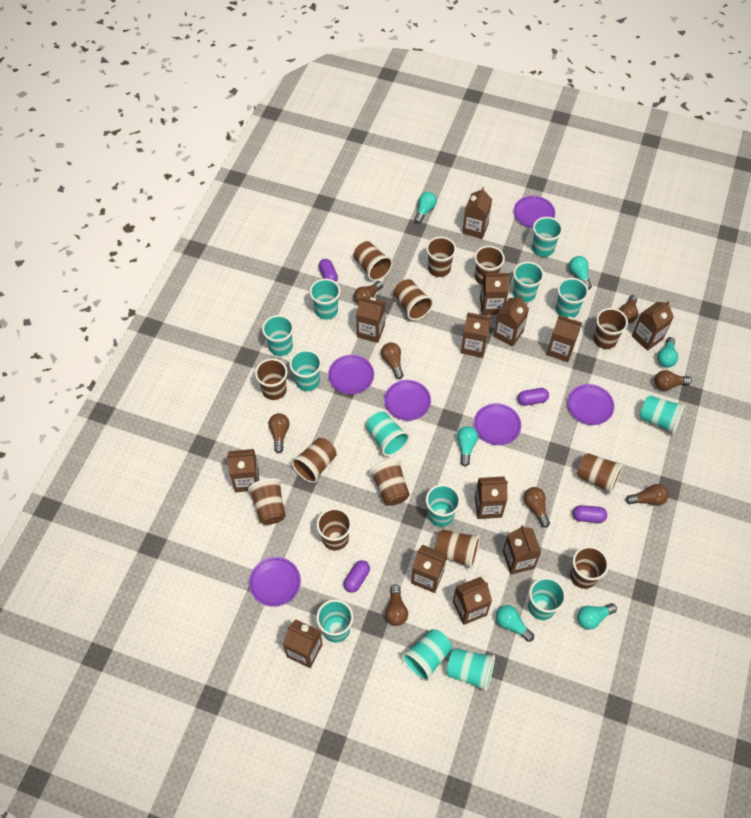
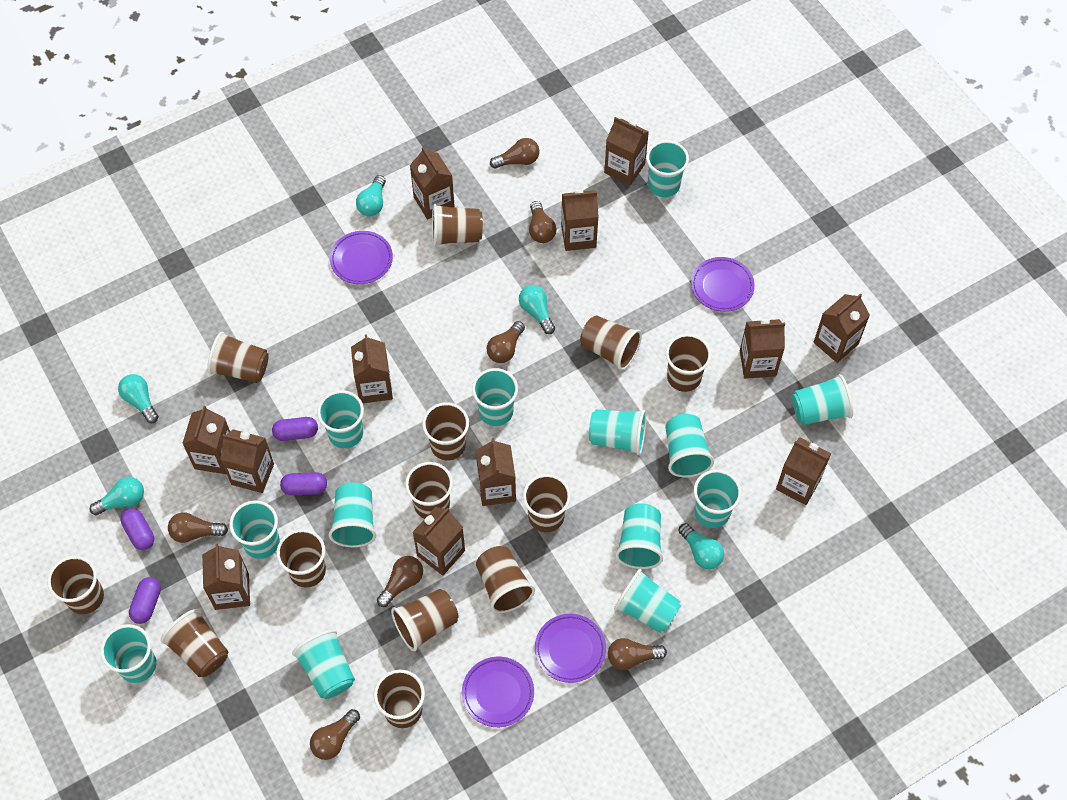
brown carton: [227,449,259,492] [283,619,322,668] [356,297,385,343] [411,545,447,593] [453,577,492,625] [461,312,491,358] [462,187,492,239] [475,476,508,519] [480,273,509,315] [493,295,529,347] [503,525,541,574] [547,315,582,362] [632,301,674,351] = 13 -> [182,406,230,474] [202,544,250,610] [220,429,274,493] [351,334,393,403] [410,147,455,219] [412,507,465,576] [476,438,516,506] [561,190,599,251] [604,117,649,185] [740,319,785,379] [776,438,831,505] [814,293,870,363] = 12
brown light bulb: [269,413,290,453] [354,281,383,304] [381,343,404,379] [385,584,408,626] [523,487,550,528] [619,295,638,323] [625,484,669,506] [655,370,692,391] = 8 -> [168,512,228,543] [310,709,360,760] [377,556,423,607] [487,321,525,363] [490,138,539,169] [529,201,556,243] [608,638,667,670] = 7
purple plate: [249,557,301,607] [328,355,374,394] [384,380,431,421] [474,403,521,445] [513,196,555,228] [567,384,614,425] = 6 -> [330,231,393,284] [462,657,534,727] [535,614,606,683] [691,257,755,312] = 4
turquoise light bulb: [414,192,437,223] [457,426,478,466] [496,605,534,642] [569,256,592,290] [577,603,617,629] [657,337,678,367] = 6 -> [89,477,144,515] [118,374,159,423] [356,175,386,216] [519,285,555,334] [678,523,724,569] = 5

